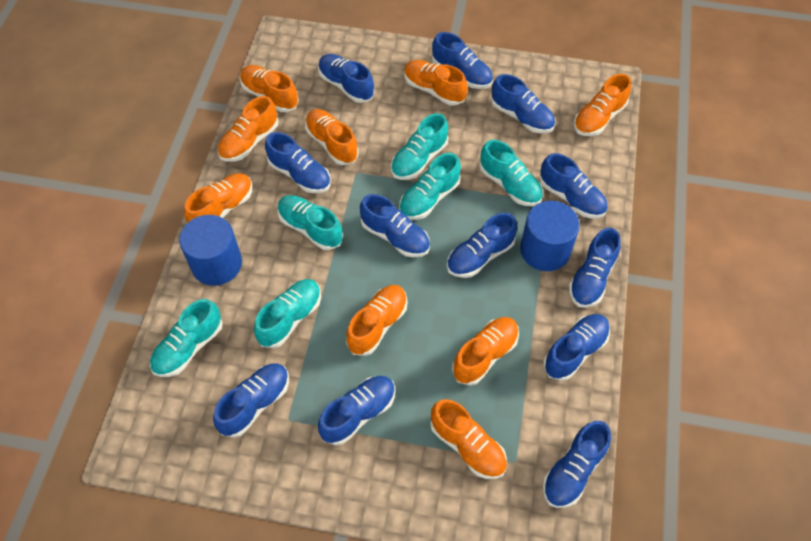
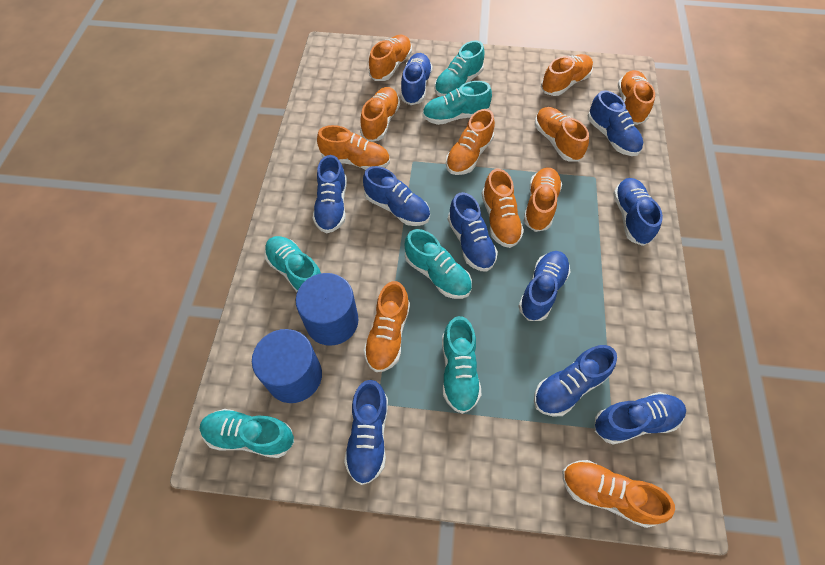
blue shoe: [213,363,289,438] [265,132,331,193] [318,54,375,103] [318,376,395,446] [360,194,430,257] [432,32,493,89] [447,213,517,278] [491,74,555,133] [540,153,607,218] [543,314,610,381] [543,421,611,508] [569,227,621,308] = 12 -> [313,155,347,233] [344,380,388,485] [363,166,430,226] [400,53,433,105] [448,192,498,272] [518,251,570,321] [534,345,617,416] [588,90,643,156] [595,392,686,444] [613,178,663,246] = 10
orange shoe: [184,173,252,223] [218,96,279,162] [240,65,299,112] [305,109,359,165] [346,285,407,356] [404,60,467,106] [430,399,507,479] [452,317,519,386] [574,74,631,136] = 9 -> [317,125,390,170] [360,87,400,142] [363,281,410,372] [369,35,412,81] [446,109,495,175] [482,169,524,248] [524,168,562,232] [535,107,589,162] [541,54,593,96] [562,460,675,528] [618,70,655,125] = 11

